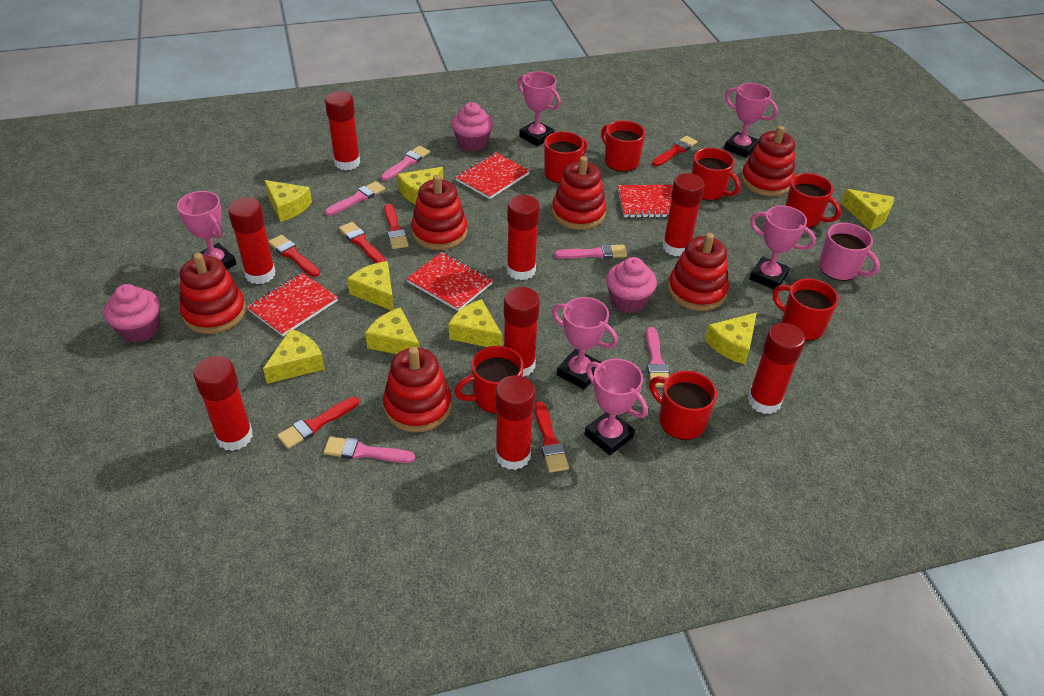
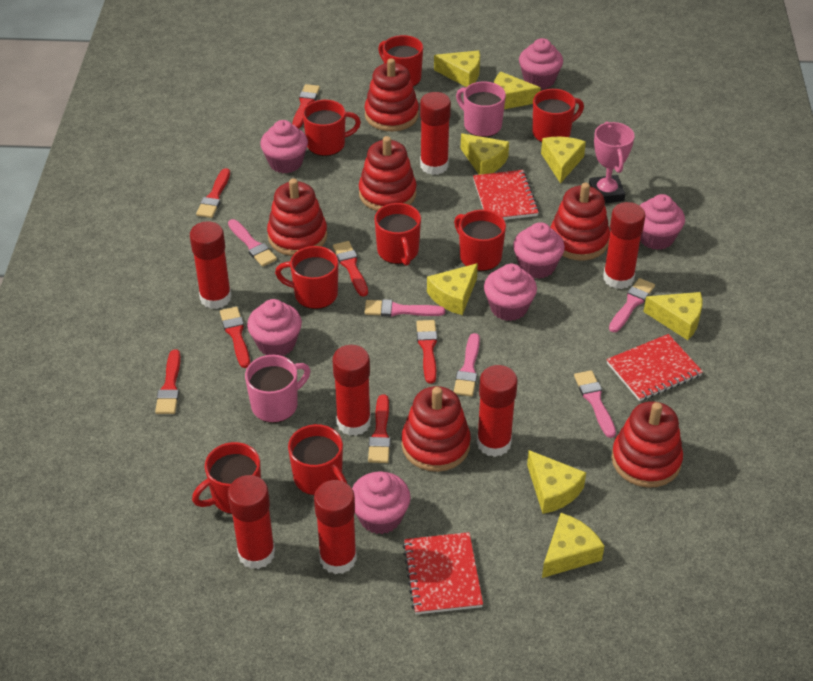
pink cupcake: [104,284,160,343] [451,102,493,151] [606,257,657,313] = 3 -> [247,299,302,356] [260,120,308,173] [352,471,411,534] [484,264,537,321] [513,222,565,279] [519,38,563,89] [639,194,685,250] = 7
pink mug: [819,223,880,281] = 1 -> [245,355,310,423] [456,81,506,137] = 2
pink trophy: [177,191,236,270] [518,71,561,146] [552,297,618,390] [585,359,648,455] [724,83,778,158] [750,206,816,289] = 6 -> [589,121,635,203] = 1
red brush: [268,235,320,277] [277,397,359,449] [339,222,385,263] [384,203,409,249] [534,401,569,473] [652,136,697,166] = 6 -> [155,350,181,414] [196,168,230,218] [220,307,250,368] [293,84,320,129] [333,241,368,297] [368,394,391,463] [416,320,437,384] = 7
red glue stick: [193,356,253,451] [228,197,275,284] [325,91,360,170] [495,375,535,470] [504,287,540,377] [507,195,540,280] [663,173,705,256] [747,323,805,414] = 8 -> [190,221,232,309] [228,475,275,569] [314,480,357,574] [332,345,371,436] [420,92,451,175] [477,365,518,457] [603,202,646,289] = 7
red mug: [454,346,524,414] [544,131,587,183] [601,120,645,172] [649,371,717,440] [692,148,741,201] [773,278,839,341] [786,173,841,228] = 7 -> [192,442,261,514] [275,246,338,309] [288,424,347,495] [303,100,361,156] [374,203,421,266] [378,35,423,87] [454,210,506,271] [533,89,584,142] = 8
red notebook: [247,273,338,336] [406,252,493,311] [456,152,530,199] [618,185,673,218] = 4 -> [403,532,483,614] [473,170,539,220] [606,334,703,401] = 3

